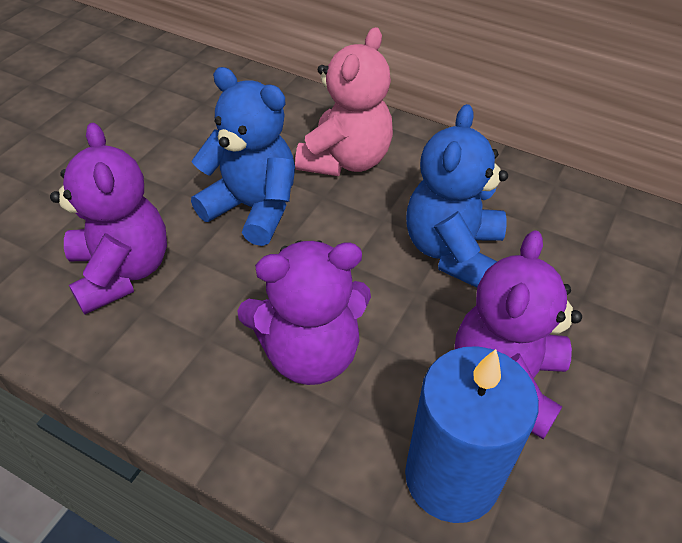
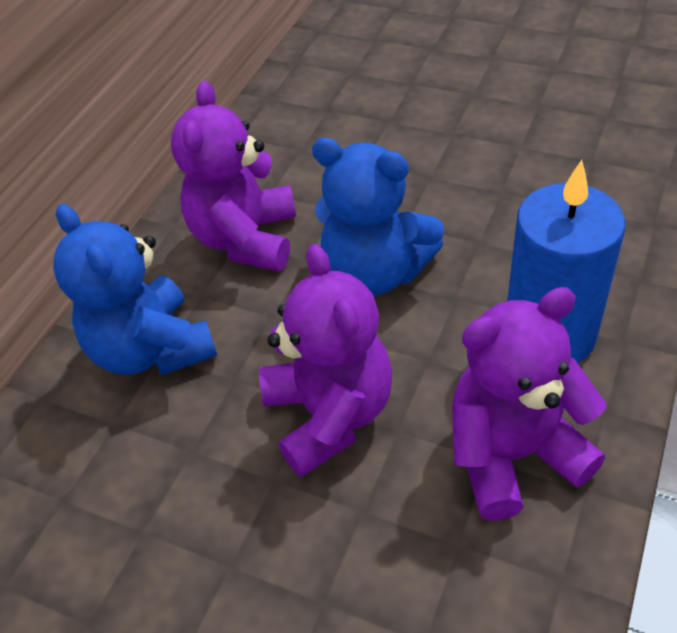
pink teddy bear: [295,27,393,176] = 1 -> none = 0

